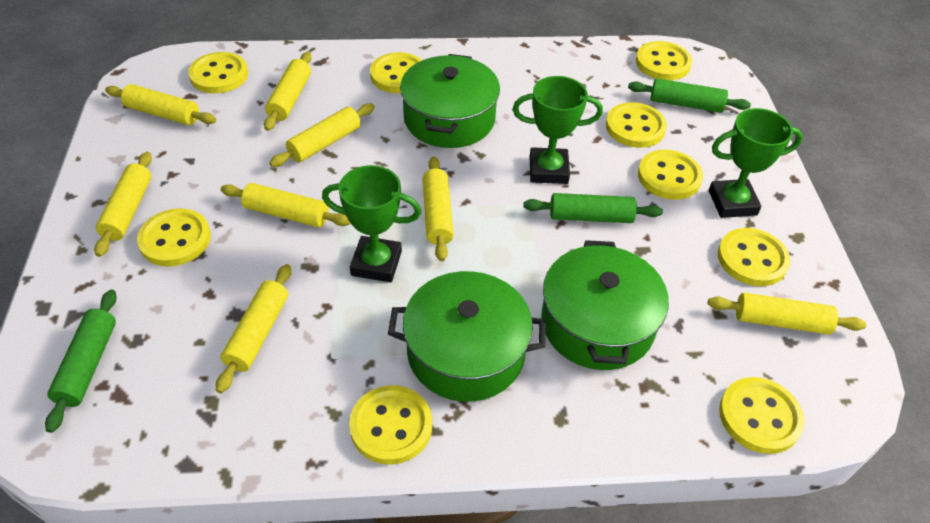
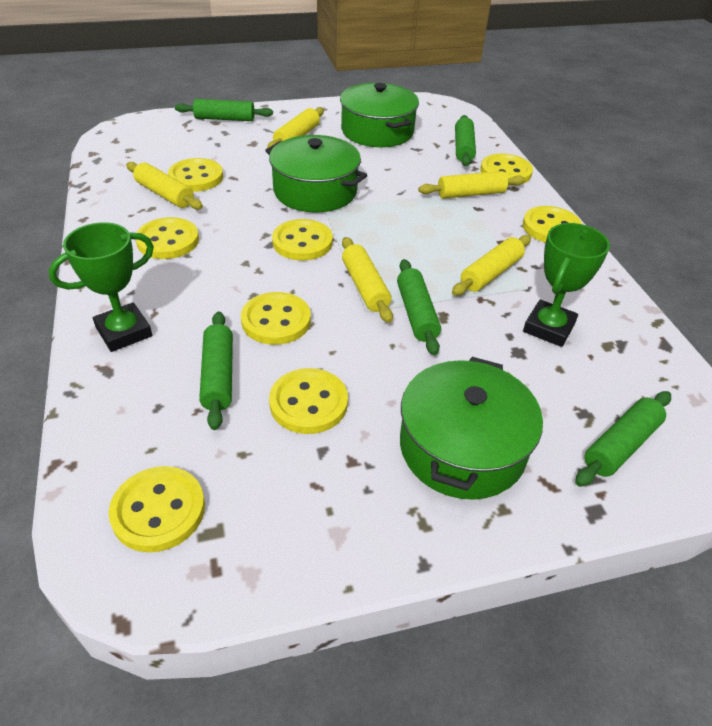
green rolling pin: [45,289,117,433] [523,193,663,223] [628,78,751,113] = 3 -> [175,99,273,121] [199,311,233,430] [397,259,441,355] [455,115,476,166] [575,391,671,487] = 5
green trophy: [322,165,421,282] [513,76,603,184] [709,108,803,218] = 3 -> [49,222,154,352] [523,223,610,347] = 2
yellow button: [137,208,211,266] [188,52,248,93] [349,385,432,464] [370,52,422,93] [606,102,667,148] [636,41,692,80] [638,150,703,200] [718,228,790,286] [719,377,804,454] = 9 -> [109,466,205,552] [136,217,199,259] [168,158,223,192] [241,292,311,345] [269,368,348,434] [272,219,333,260] [480,154,533,185] [523,206,582,243] = 8
yellow rolling pin: [94,152,152,257] [105,84,216,125] [216,264,291,393] [221,183,351,228] [264,52,312,131] [269,103,375,167] [423,156,454,261] [708,293,866,335] = 8 -> [126,162,203,210] [267,107,324,148] [342,237,393,323] [418,171,526,199] [452,235,531,296] = 5

